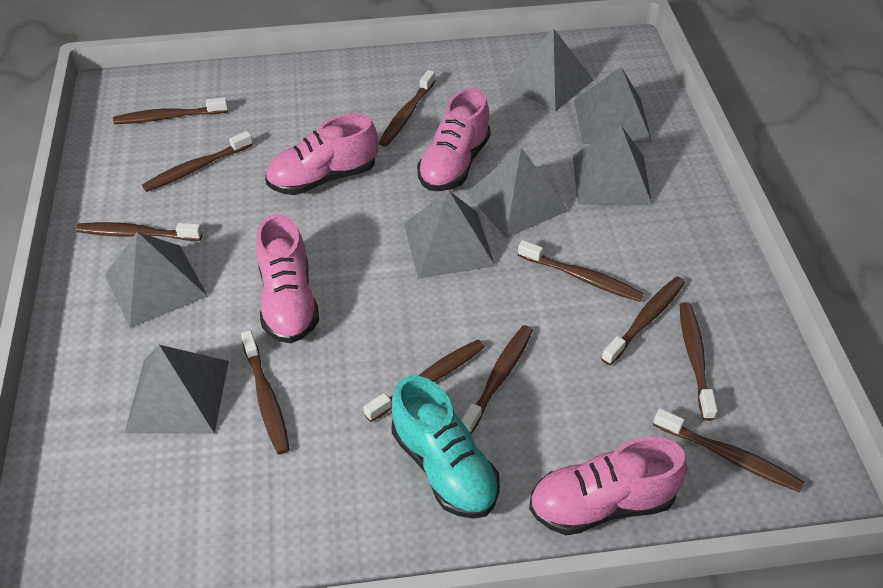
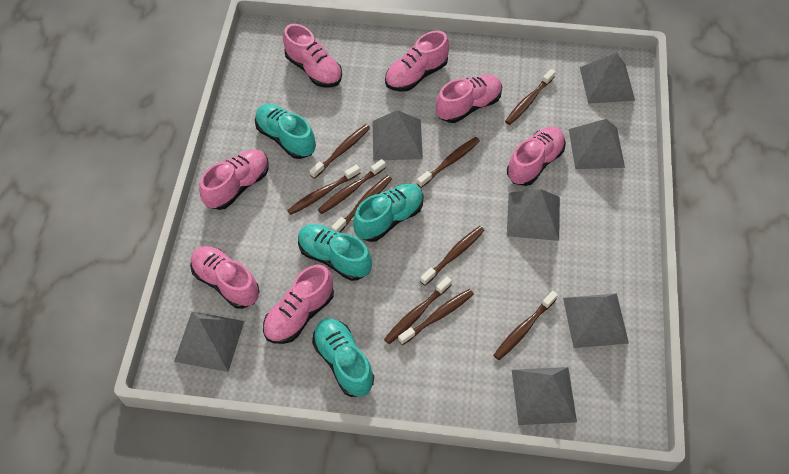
brown toothbrush: [76,222,202,241] [113,97,228,124] [142,131,253,192] [241,330,290,454] [363,340,485,422] [379,70,435,147] [461,325,533,434] [518,240,643,302] [601,276,685,365] [653,408,804,492] [679,302,717,421] = 11 -> [287,164,360,215] [309,124,370,179] [318,159,386,214] [331,175,392,232] [384,277,452,344] [398,289,474,345] [417,137,480,188] [420,226,485,286] [493,291,558,360] [505,69,555,125] = 10
pink shoe: [256,214,319,343] [265,113,378,195] [417,88,491,191] [529,436,687,535] = 4 -> [190,246,260,309] [199,150,269,210] [263,265,334,344] [283,24,342,87] [385,30,449,92] [436,75,502,123] [507,127,566,186] = 7
turquoise shoe: [392,376,500,519] = 1 -> [255,104,316,159] [298,224,372,281] [312,318,374,397] [353,184,424,242] = 4

